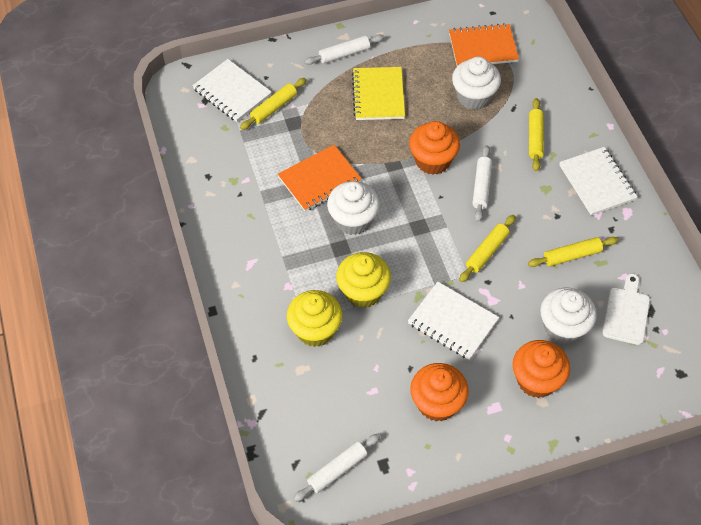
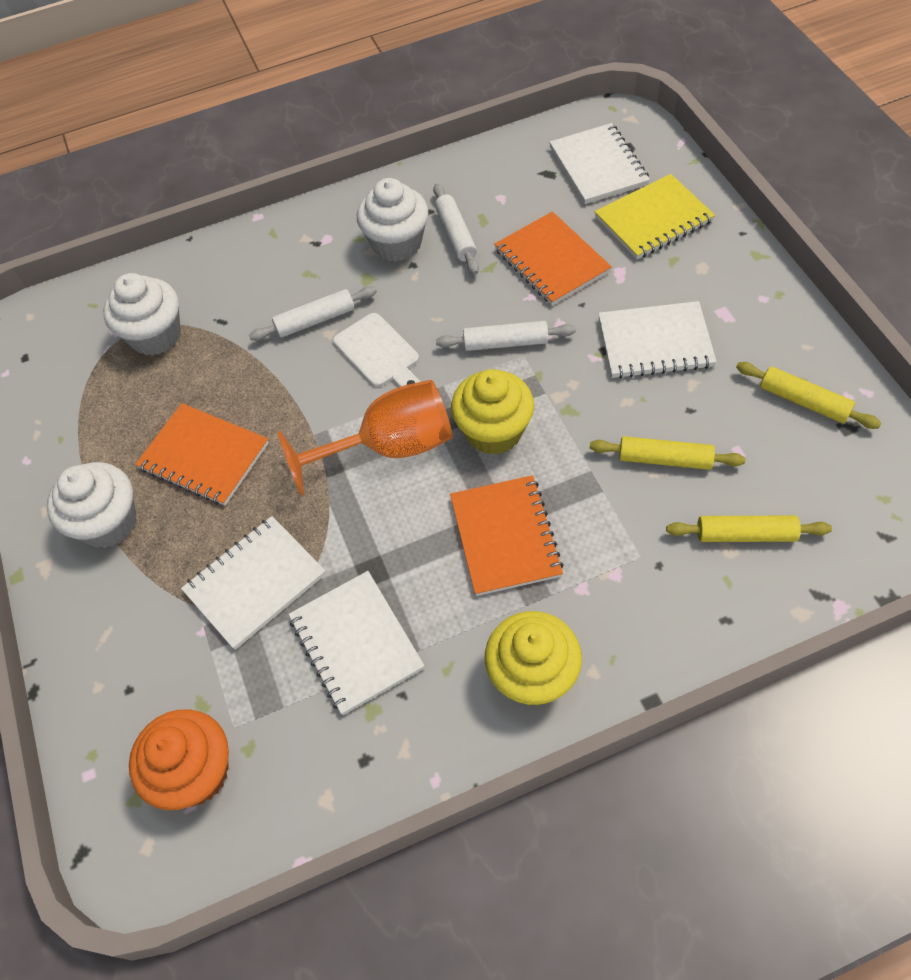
orange cupcake: [409,121,460,175] [410,363,469,422] [512,340,570,398] = 3 -> [129,709,229,810] = 1
orange goblet: none = 0 -> [277,380,452,495] = 1
orange notebook: [278,145,362,211] [449,23,519,66] = 2 -> [135,403,269,506] [450,475,564,596] [494,212,612,305] = 3
white notebook: [192,59,272,122] [408,282,499,360] [559,147,637,215] = 3 -> [181,516,326,650] [288,571,425,715] [549,123,650,204] [598,301,717,379] = 4
yellow rolling pin: [240,78,306,130] [459,215,516,282] [528,237,618,267] [529,98,544,171] = 4 -> [590,436,745,470] [666,516,832,542] [736,362,881,429] = 3

